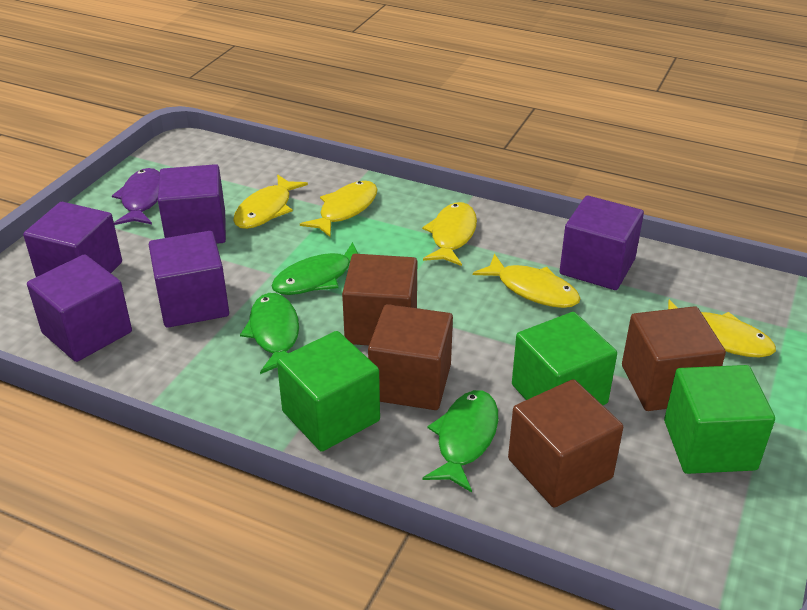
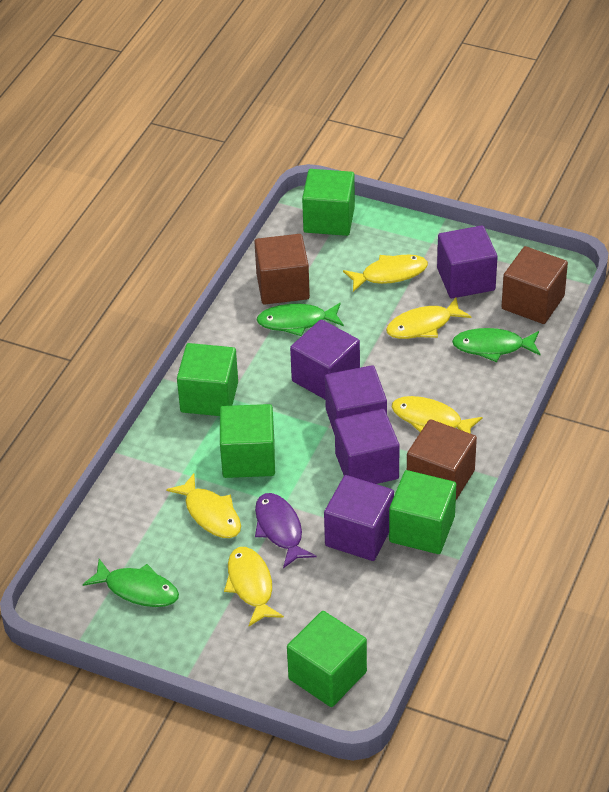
brown cube: [342,254,417,345] [368,304,453,410] [508,379,623,508] [622,306,726,411] = 4 -> [254,234,310,305] [407,419,477,500] [501,246,568,324] = 3
green cube: [277,331,380,452] [512,312,617,405] [664,365,775,474] = 3 -> [177,343,238,416] [220,404,275,478] [287,611,367,707] [302,169,355,236] [389,470,456,554] = 5

